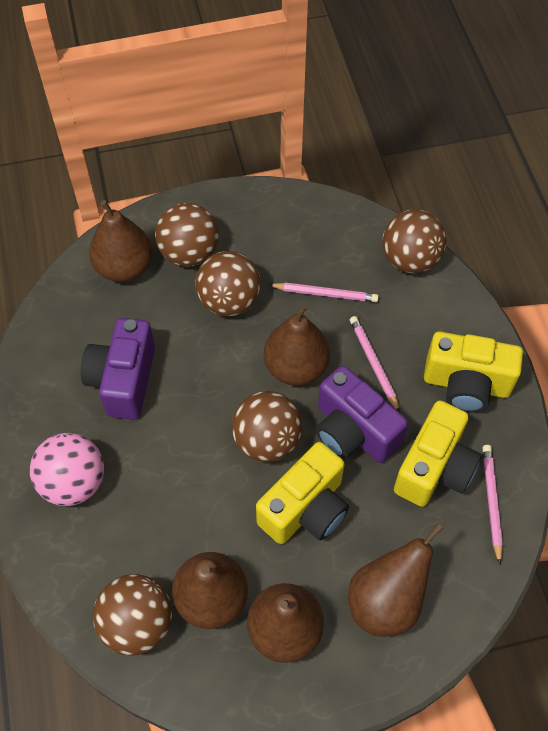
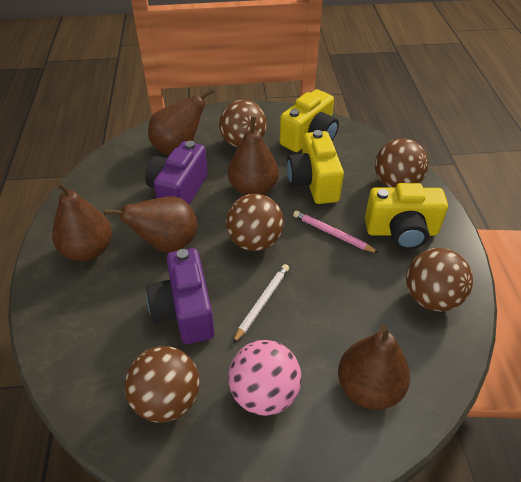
pink pencil: [268,282,379,302] [350,316,400,413] [482,445,503,564] = 3 -> [293,210,379,253] = 1
white pencil: none = 0 -> [233,264,289,343] = 1

